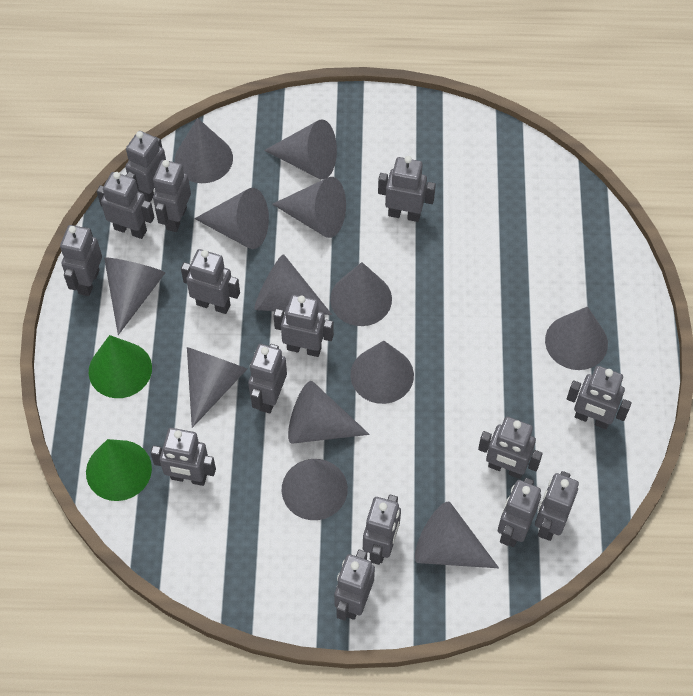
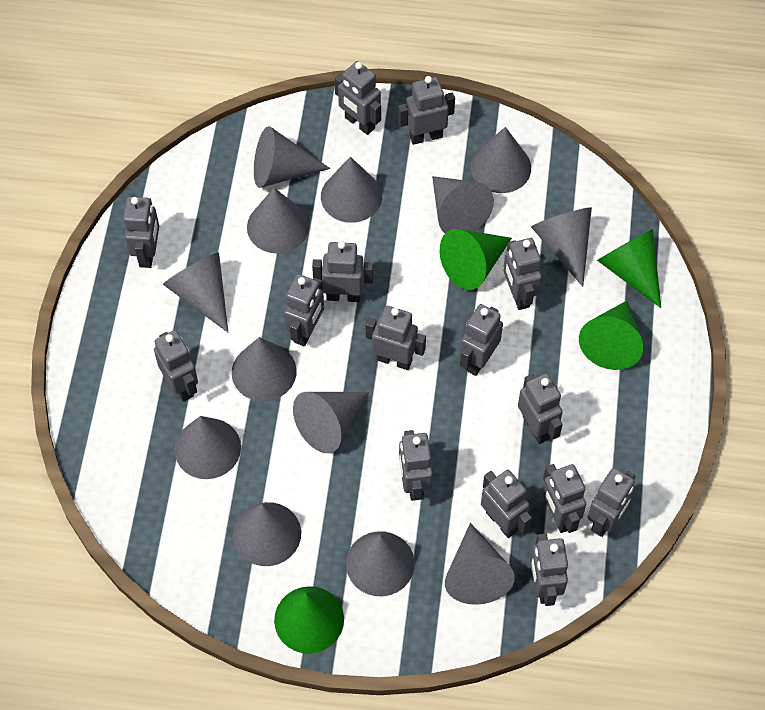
green cone: [86,439,152,501] [89,335,152,398] = 2 -> [274,586,344,654] [440,229,512,290] [579,301,643,370] [597,229,661,308] = 4

